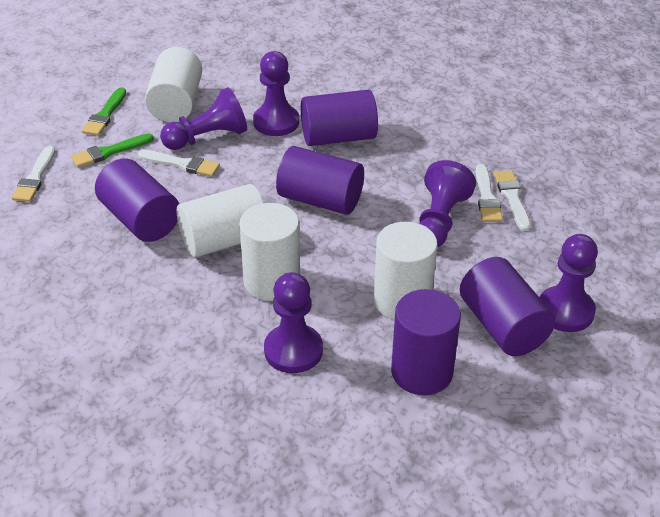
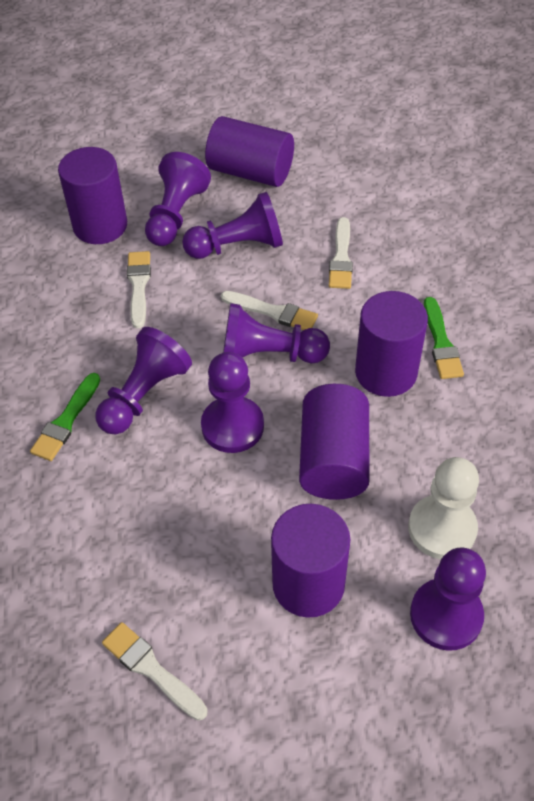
purple pawn: [160,87,247,150] [253,51,299,136] [264,272,323,373] [419,160,476,247] [539,234,598,332] = 5 -> [95,327,192,435] [145,152,211,246] [182,192,283,259] [201,352,264,453] [223,303,330,363] [410,547,486,651] = 6
white cylinder: [145,47,202,122] [177,184,264,257] [239,203,300,301] [374,222,438,320] = 4 -> none = 0
white pawn: none = 0 -> [408,457,479,559] = 1

